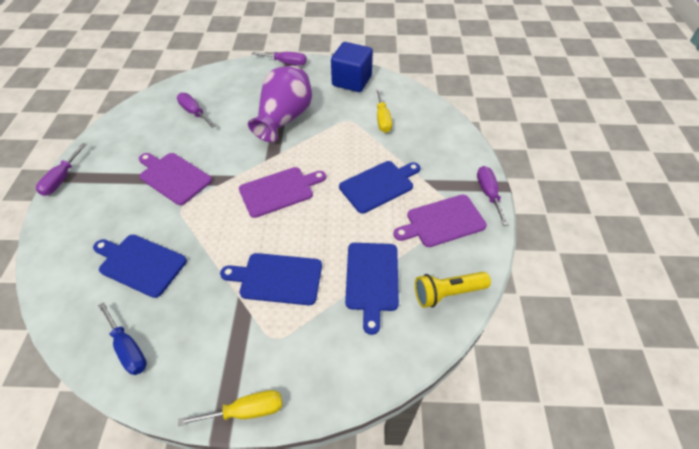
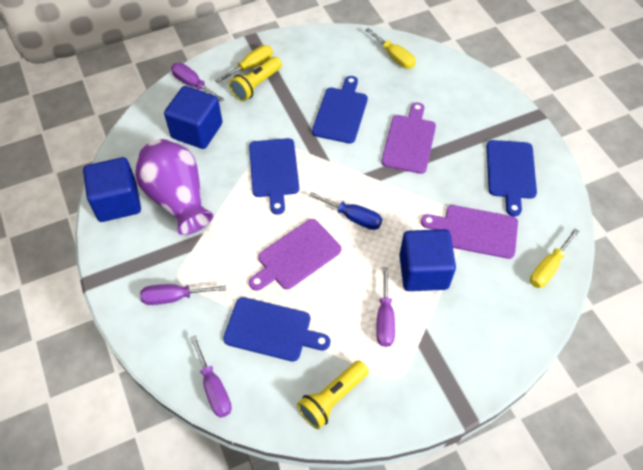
blue cube: [331,42,373,92] = 1 -> [83,157,141,222] [164,86,223,149] [399,229,456,291] = 3
yellow flashlight: [415,272,491,308] = 1 -> [229,57,282,101] [297,360,369,429] = 2
yellow screwdriver: [178,390,282,426] [376,89,392,133] = 2 -> [215,45,273,83] [366,28,416,69] [530,228,579,288] = 3

